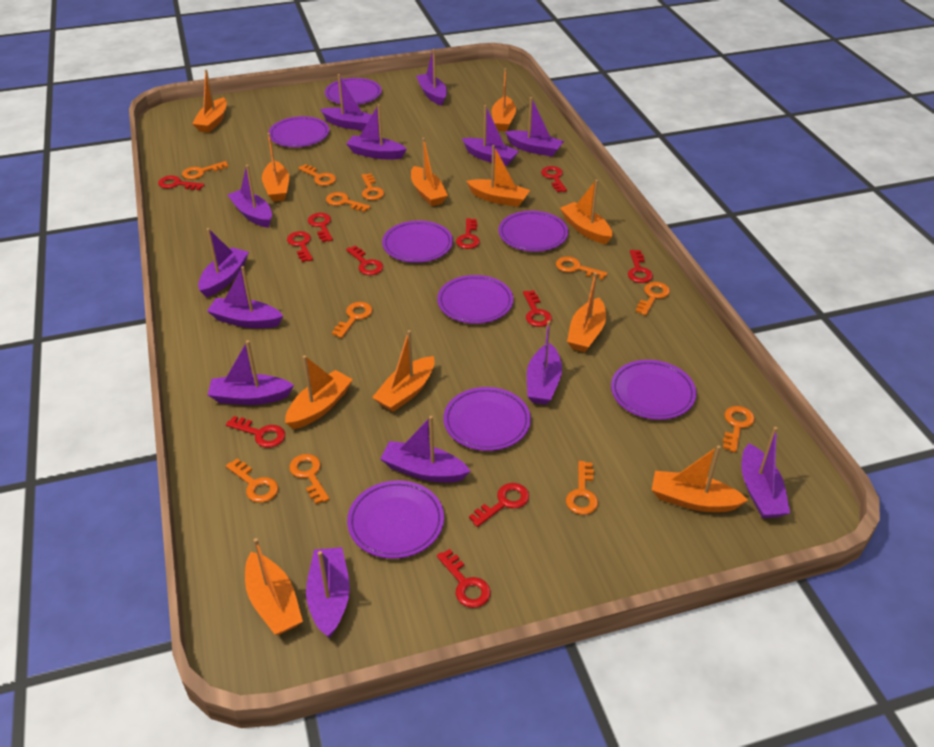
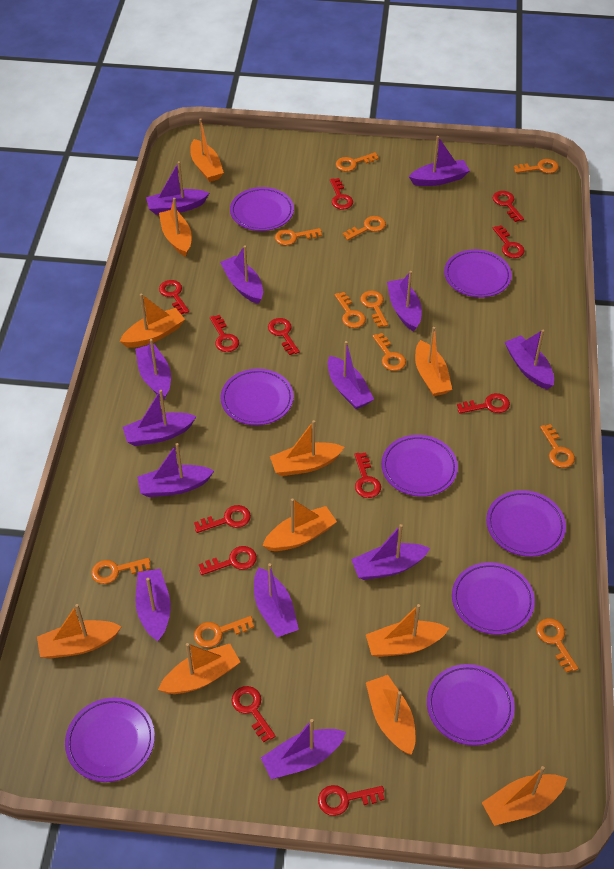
red key: [158,175,204,190] [226,416,285,448] [287,231,313,262] [308,213,333,242] [346,245,383,275] [437,549,491,608] [456,218,480,249] [469,483,529,527] [523,290,552,327] [541,166,567,192] [628,250,653,283] = 11 -> [159,280,189,314] [194,505,251,533] [199,546,257,575] [210,315,239,352] [231,686,276,742] [268,318,300,355] [318,785,385,816] [330,178,353,210] [354,452,381,498] [457,393,510,414] [493,191,524,222] [493,225,525,258] = 12

